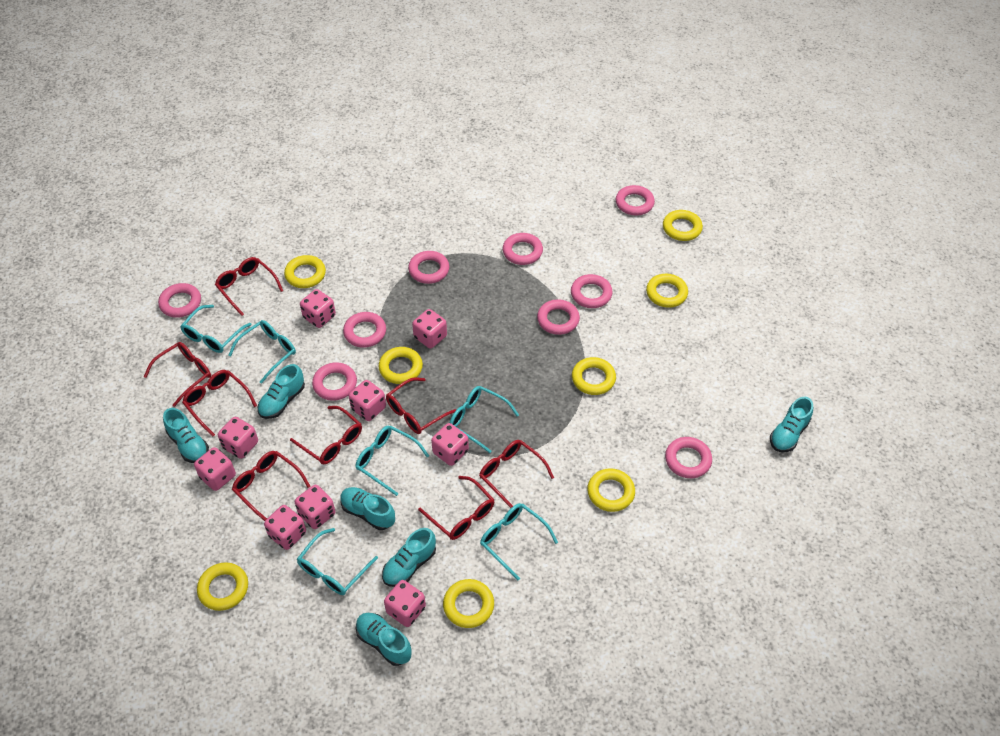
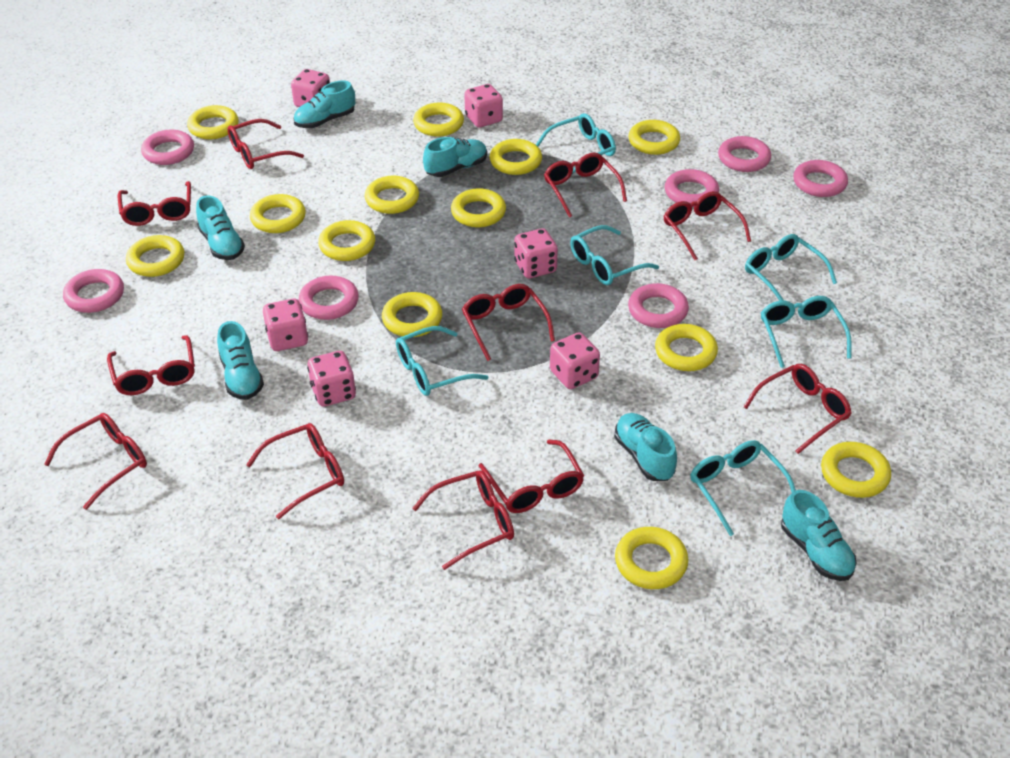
pink dice: [194,447,236,491] [218,417,258,459] [264,505,306,550] [295,485,335,529] [300,289,336,328] [349,380,386,421] [384,580,426,627] [412,309,447,348] [431,423,469,466] = 9 -> [263,299,308,351] [291,69,330,107] [307,351,356,407] [464,84,503,128] [514,228,558,278] [550,332,600,389] = 6
pink ring: [158,283,201,318] [312,362,357,401] [343,312,386,348] [408,251,449,284] [503,233,543,265] [537,299,580,335] [571,274,613,308] [616,185,655,215] [665,437,712,478] = 9 -> [63,269,124,313] [141,130,194,165] [299,276,359,320] [628,283,689,328] [665,169,719,207] [718,136,771,172] [793,160,848,197] = 7
red glasses: [144,342,211,407] [182,370,257,437] [215,257,283,316] [232,451,311,521] [290,406,362,464] [386,377,457,434] [418,476,494,540] [479,440,554,508] = 8 -> [44,413,147,510] [107,335,195,395] [118,181,191,226] [227,119,304,169] [246,423,344,519] [412,470,514,570] [462,284,555,361] [479,439,584,513] [544,153,627,218] [664,191,751,260] [743,364,851,454] = 11
yellow ring: [197,562,248,611] [284,255,326,288] [378,347,423,384] [443,579,494,628] [572,357,616,395] [587,468,635,512] [646,274,688,308] [663,210,703,241] = 8 -> [126,235,184,277] [187,105,239,139] [250,194,306,233] [318,220,375,261] [365,176,419,214] [382,292,442,337] [413,102,464,137] [451,188,506,227] [490,139,542,175] [615,527,688,589] [628,120,680,155] [655,324,718,371] [821,442,891,498] = 13

